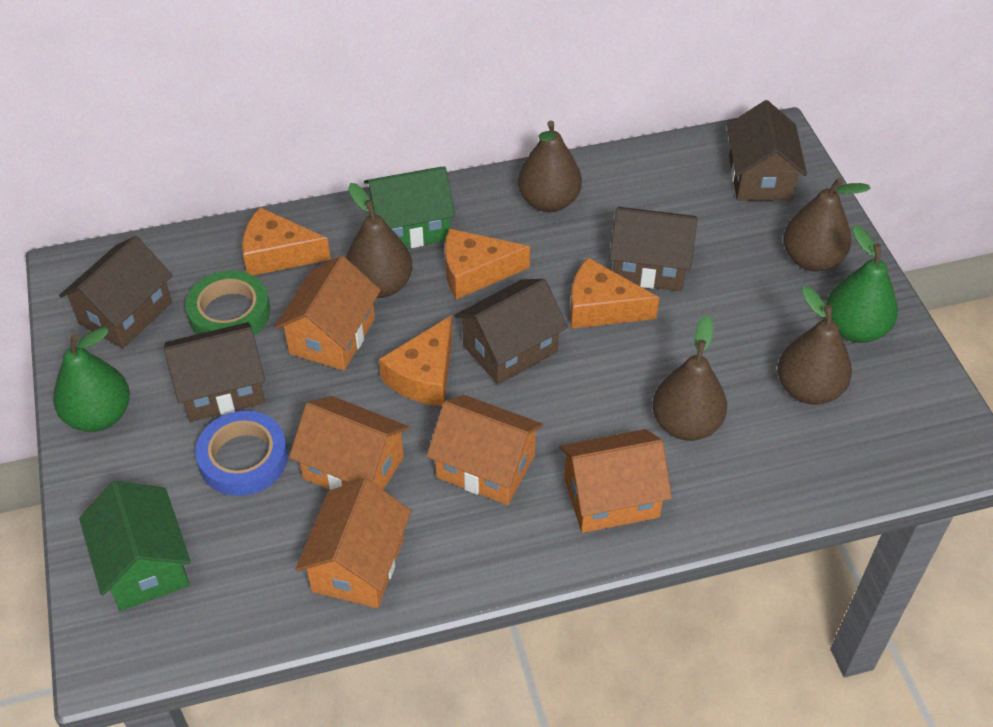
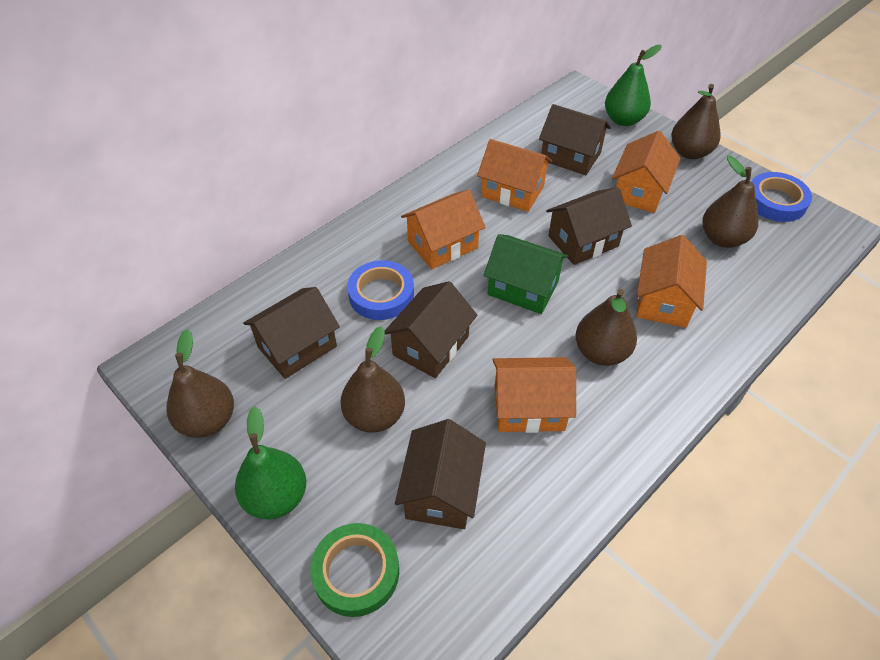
blue tape: [195,411,288,496] = 1 -> [347,260,414,320] [752,172,812,222] = 2
green house: [79,481,191,611] [364,166,455,248] = 2 -> [484,234,568,314] = 1
orange cheese: [242,207,331,275] [379,315,452,406] [445,228,530,299] [570,258,659,329] = 4 -> none = 0

